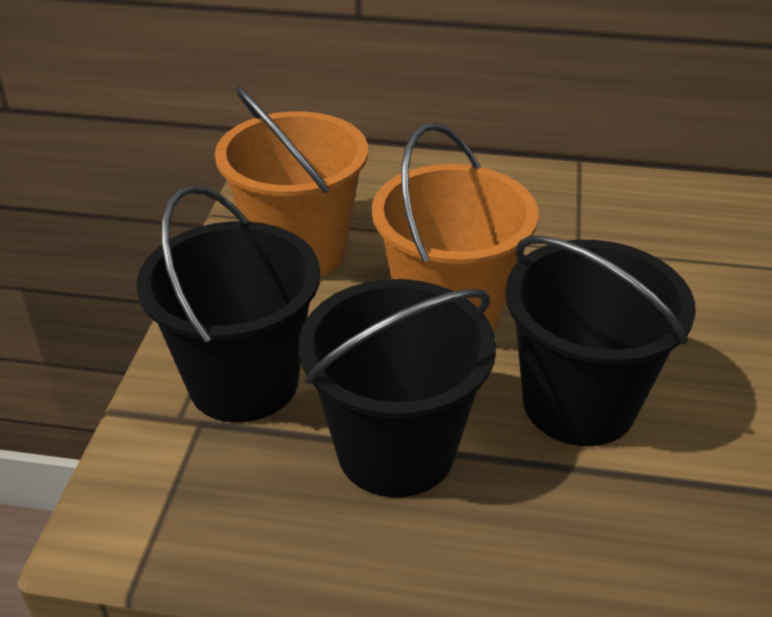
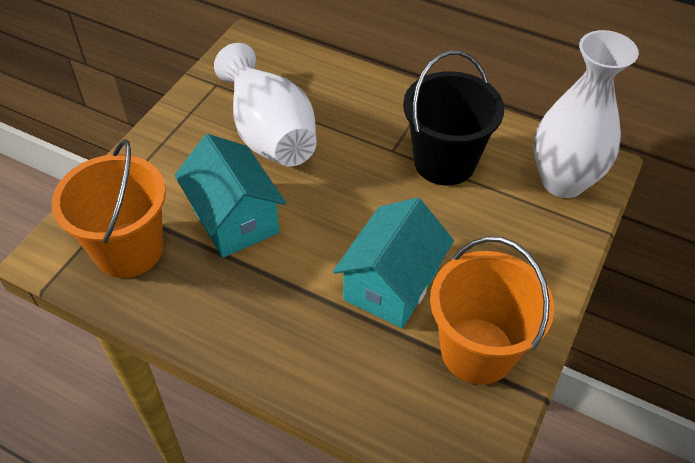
black bucket: [137,185,320,422] [299,279,496,497] [505,236,696,446] = 3 -> [403,51,504,186] = 1
turquoise house: none = 0 -> [174,134,286,258] [333,198,454,328] = 2
white vase: none = 0 -> [214,43,317,167] [534,30,639,198] = 2

